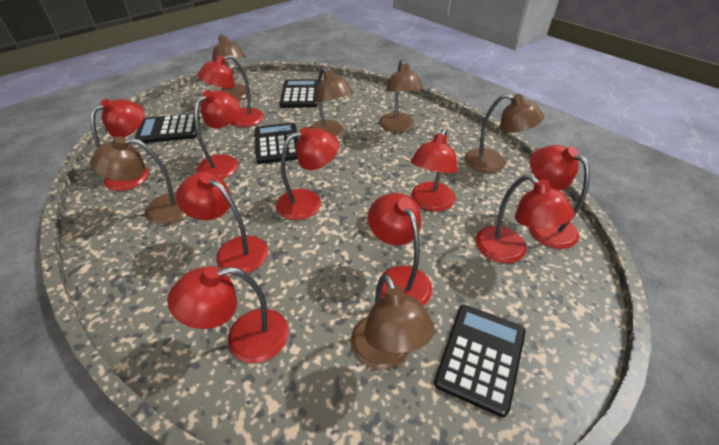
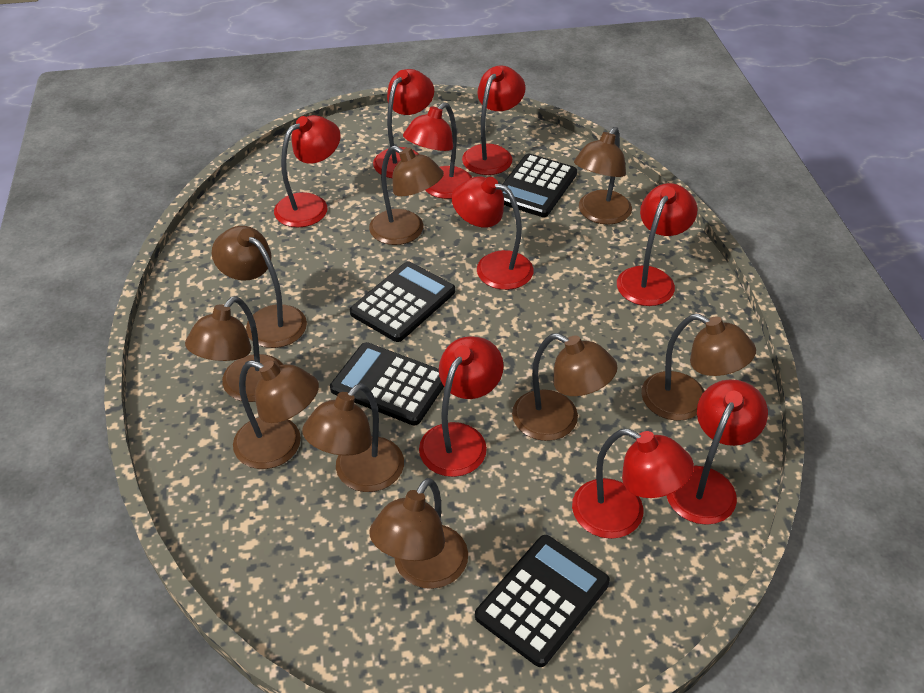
brown lamp: [90,136,186,224] [212,34,251,100] [309,67,353,138] [351,274,435,369] [379,60,423,132] [464,94,544,173] = 6 -> [185,296,283,402] [212,226,307,348] [233,360,319,469] [302,383,404,492] [369,146,444,245] [369,478,468,589] [512,333,618,441] [574,127,632,225] [641,314,756,421] = 9
red lamp: [90,99,149,191] [167,266,289,363] [176,172,268,275] [194,90,240,179] [197,55,264,127] [276,127,339,220] [368,193,432,306] [411,128,458,212] [476,175,575,263] [529,145,590,249] = 10 -> [274,115,341,227] [373,69,434,178] [403,103,472,199] [419,336,504,477] [452,176,534,290] [462,66,526,175] [572,429,694,539] [617,183,698,306] [666,379,768,525] = 9

